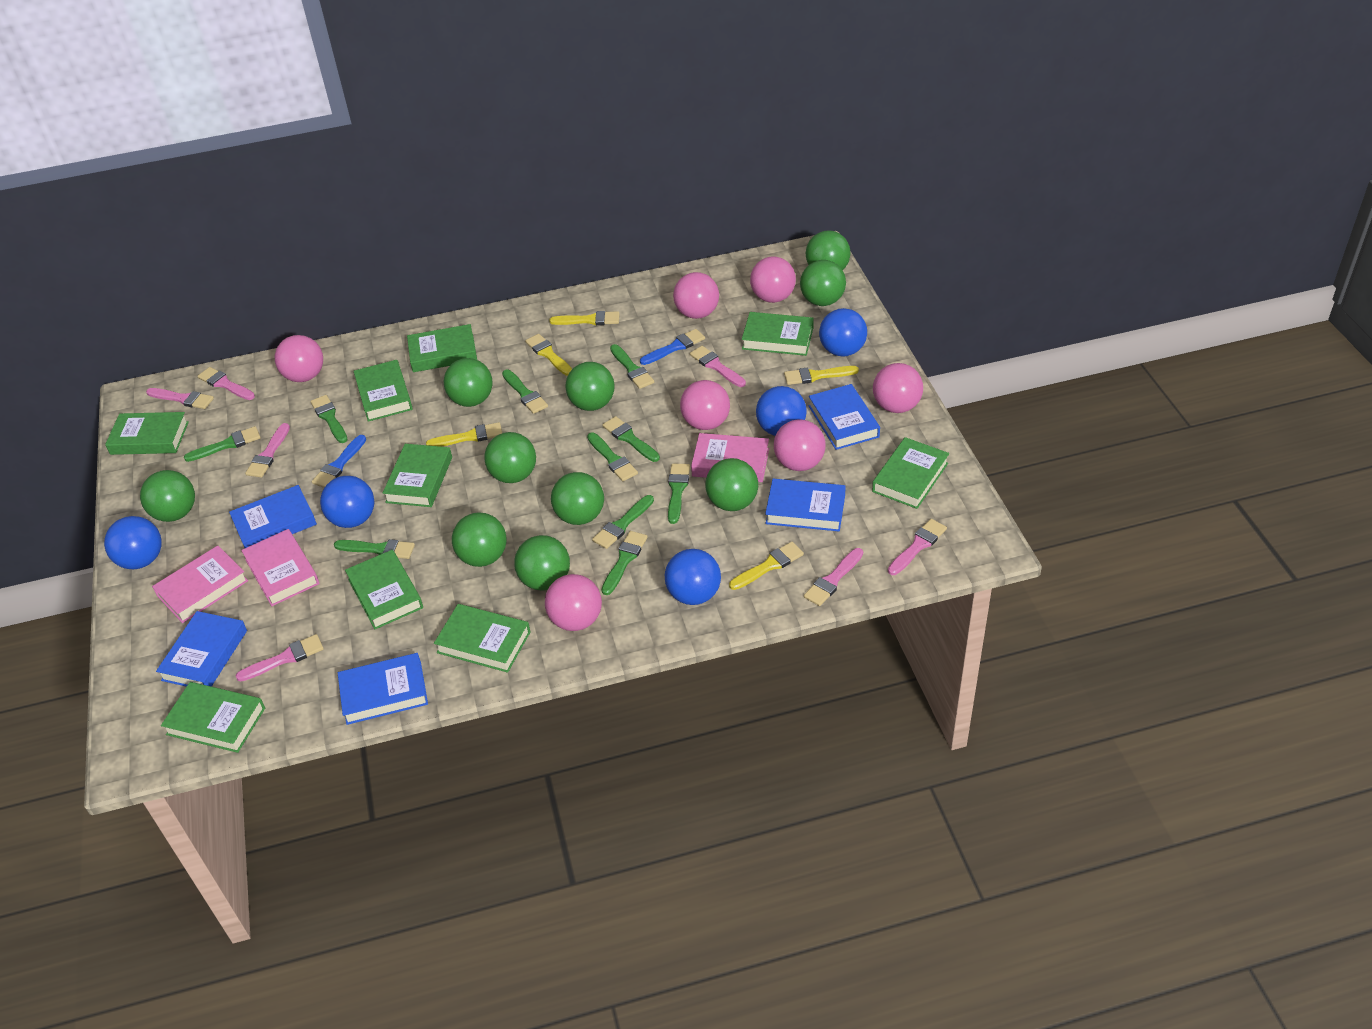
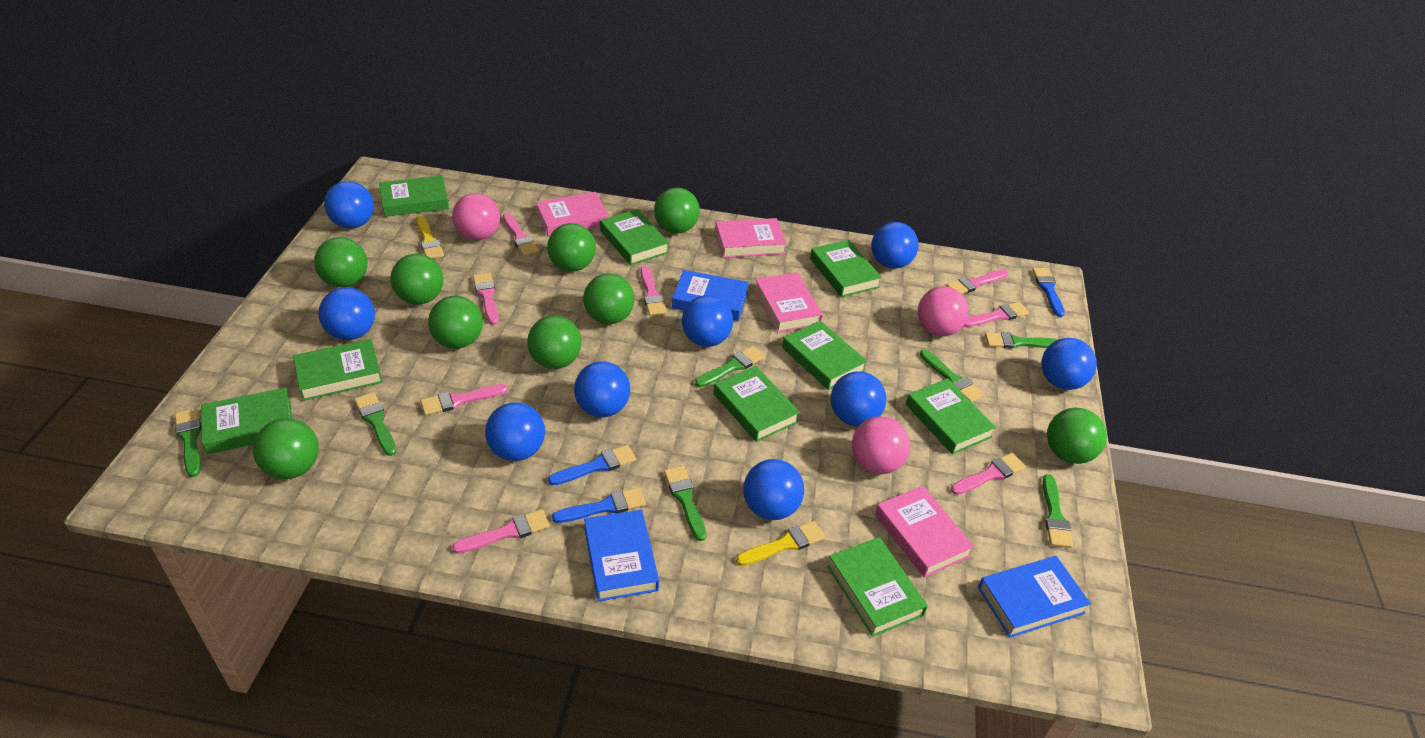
blue ball: [104,516,161,569] [320,476,374,528] [665,549,721,605] [756,386,807,436] [819,308,867,357] = 5 -> [319,287,375,340] [324,181,374,229] [485,402,545,461] [574,362,630,417] [682,295,733,347] [743,459,804,520] [831,371,886,426] [871,222,919,269] [1041,338,1097,390] = 9
blue book: [156,611,247,687] [229,485,317,548] [338,653,428,725] [765,479,846,531] [809,384,880,450] = 5 -> [584,510,659,601] [672,270,749,321] [978,556,1091,638] = 3
blue brush: [312,435,366,488] [640,329,705,365] = 2 -> [548,445,636,485] [552,488,646,523] [1032,268,1065,317] = 3
green ball: [140,470,195,522] [444,358,493,407] [452,512,506,567] [484,432,536,483] [514,535,570,591] [551,472,604,525] [565,362,615,411] [705,458,758,511] [800,260,846,306] [806,230,851,270] = 10 -> [253,418,319,479] [314,237,368,287] [391,254,443,305] [428,296,483,349] [527,315,581,369] [547,223,596,272] [583,273,634,324] [654,188,700,233] [1047,408,1107,464] = 9
green brush: [184,426,261,462] [310,395,348,443] [334,539,415,559] [502,370,548,414] [587,433,638,481] [592,495,654,549] [601,531,647,595] [602,416,660,462] [610,344,654,389] [668,464,690,524] = 10 -> [175,408,201,477] [354,392,397,456] [664,466,706,541] [695,346,765,387] [920,350,984,402] [985,332,1059,349] [1043,474,1073,548] = 7
pink ball: [275,335,323,382] [545,574,602,631] [673,272,719,319] [680,380,730,430] [750,256,796,303] [774,419,825,471] [873,363,923,413] = 7 -> [452,193,500,240] [852,416,910,474] [918,286,969,336] = 3
pink book: [152,546,248,623] [241,529,319,606] [691,433,769,482] = 3 -> [536,192,608,236] [715,218,787,258] [754,272,823,332] [875,486,974,578] = 4
pink brush: [146,388,214,409] [198,367,255,400] [236,634,324,682] [245,423,290,478] [690,346,746,387] [804,548,863,606] [888,519,947,575] = 7 -> [421,384,508,415] [452,509,550,554] [473,273,499,325] [503,213,539,256] [640,266,667,316] [946,269,1008,294] [951,453,1026,495] [964,302,1029,327] = 8
yellow brush: [426,422,502,447] [525,334,572,376] [549,311,620,325] [729,542,804,590] [784,366,859,385] = 5 -> [416,215,444,259] [736,521,825,566] = 2

